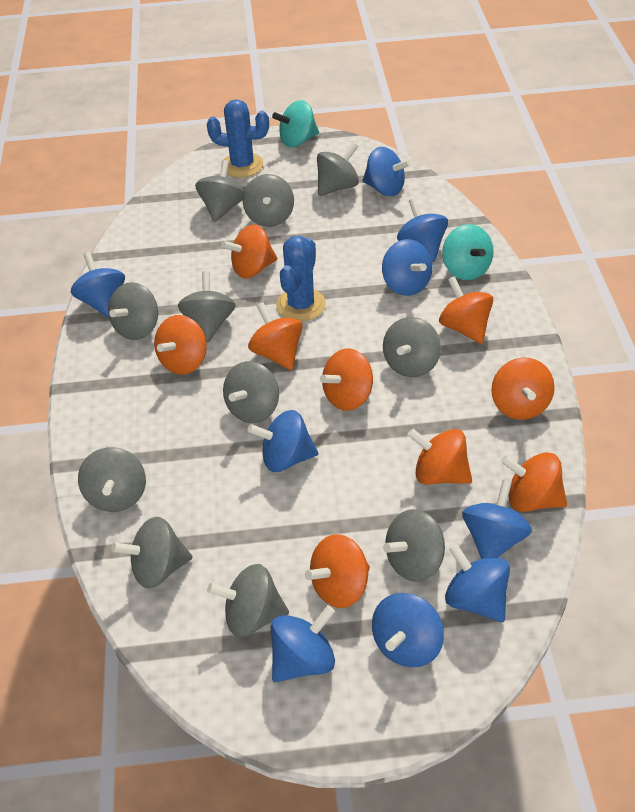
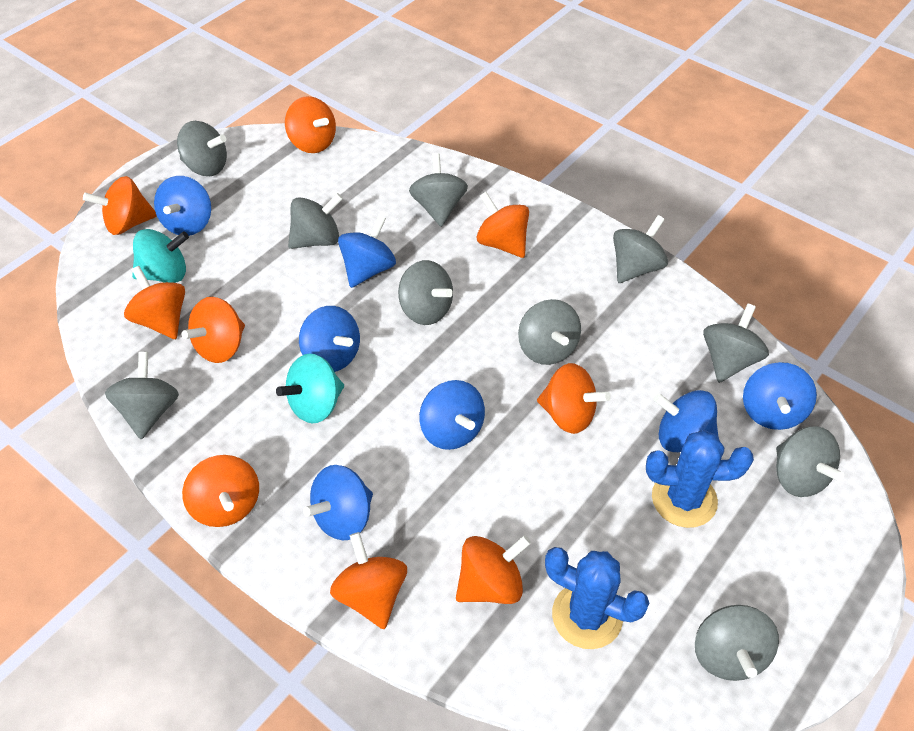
blue spinning top: [71,252,125,318] [247,410,318,472] [271,605,335,682] [362,147,411,196] [372,593,444,667] [382,239,433,296] [397,198,448,262] [445,543,510,622] [462,480,532,559] = 9 -> [154,176,211,236] [299,306,360,372] [303,465,373,540] [338,215,396,288] [419,380,485,450] [654,390,719,452] [743,362,817,430] = 7
grey spinning top: [78,447,146,512] [108,282,158,340] [111,517,193,589] [178,271,236,343] [195,160,244,222] [207,564,289,637] [223,361,279,423] [242,174,294,227] [317,143,359,196] [383,317,441,377] [383,509,445,582] = 11 -> [105,352,179,439] [177,121,227,176] [288,193,343,249] [398,260,453,325] [409,153,468,227] [518,299,581,365] [613,215,668,283] [695,605,779,681] [703,304,769,383] [776,426,844,497] = 10

